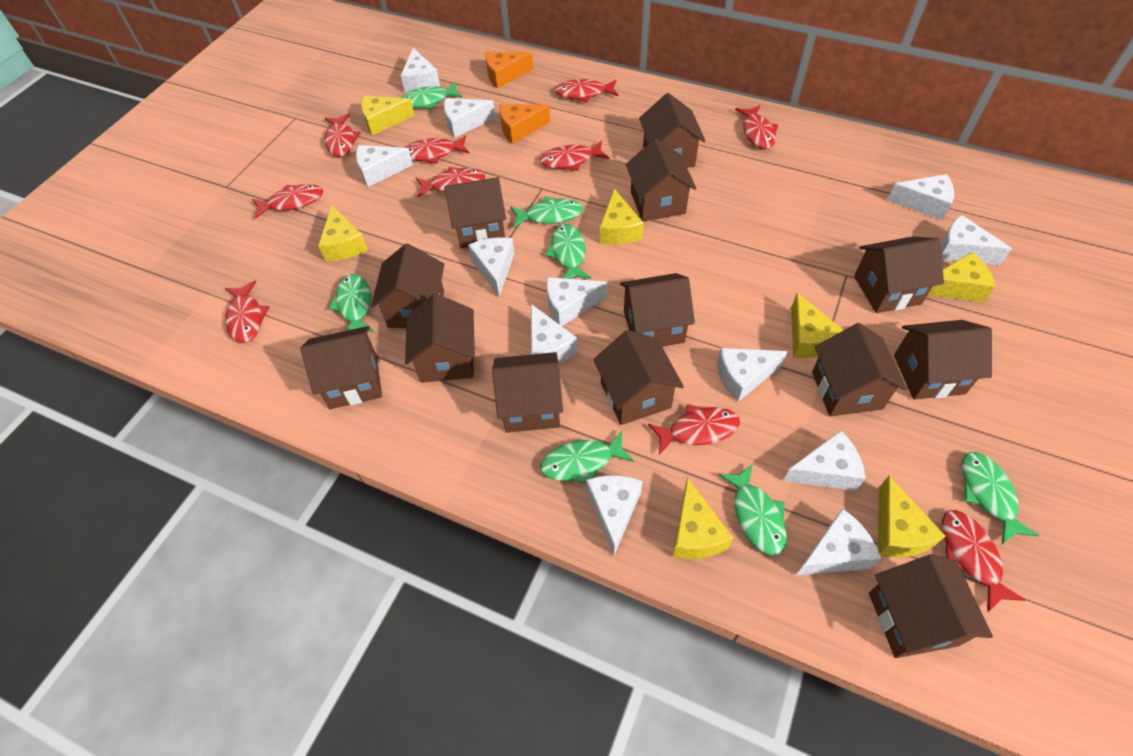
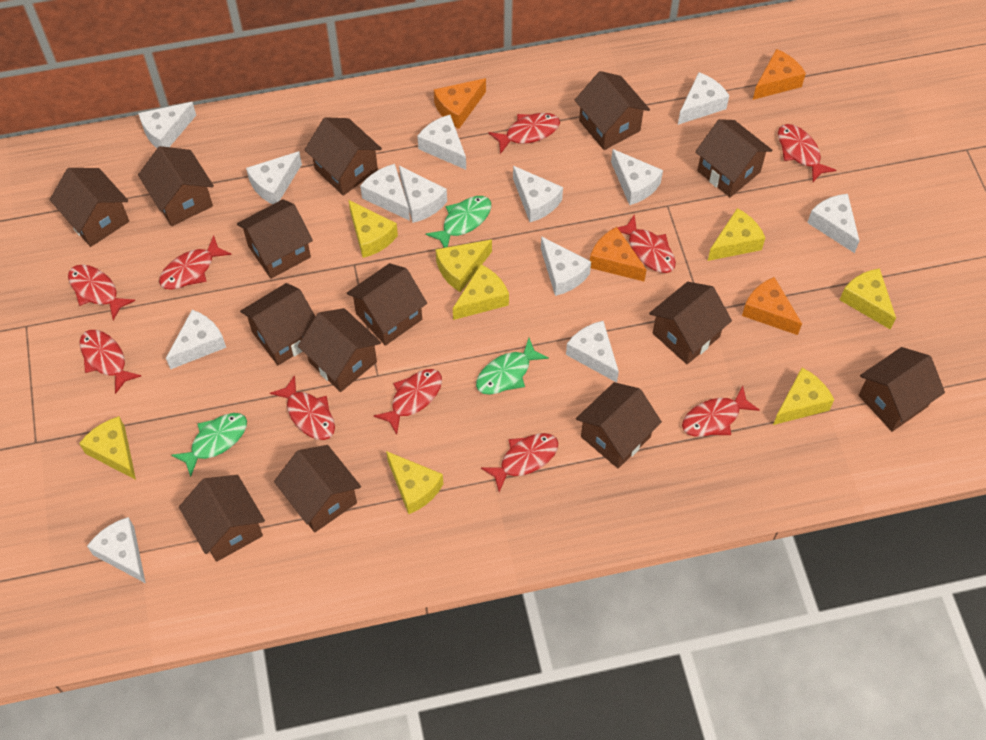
brown house: [300,326,382,409] [371,244,444,328] [405,293,475,383] [444,177,506,248] [492,352,563,433] [593,330,684,425] [620,273,695,347] [626,138,697,221] [639,93,705,168] [812,323,907,417] [854,236,944,313] [869,554,993,658] [894,320,992,400] = 13 -> [50,168,129,247] [138,146,214,226] [179,475,265,562] [237,199,313,279] [240,283,316,365] [274,445,361,532] [298,308,381,392] [305,117,382,196] [347,263,427,346] [575,71,650,150] [576,382,662,468] [649,282,732,364] [695,119,772,197] [859,347,945,432] = 14
green fish: [329,274,374,332] [400,82,463,109] [510,196,583,228] [540,431,634,483] [545,224,591,279] [718,464,787,556] [962,452,1040,544] = 7 -> [171,413,247,477] [426,196,491,248] [476,338,549,395] = 3
orange cheese: [485,52,533,89] [500,104,551,144] = 2 -> [434,78,486,129] [590,227,647,281] [742,277,802,335] [753,49,806,100] = 4
white cheese: [356,145,413,187] [401,48,440,92] [444,98,496,138] [468,237,514,297] [531,304,577,363] [546,277,608,326] [586,475,643,556] [717,348,788,402] [783,430,866,491] [795,508,882,576] [887,174,954,220] [941,215,1012,265] = 12 -> [87,517,146,583] [138,102,196,148] [166,310,226,369] [246,151,302,204] [360,164,410,221] [399,166,447,223] [417,115,466,170] [513,166,563,222] [541,236,591,296] [566,321,619,383] [611,149,663,205] [678,72,729,125] [807,194,860,253] = 13
yellow cheese: [318,205,368,261] [361,96,415,135] [600,189,644,245] [673,477,733,559] [791,293,843,358] [878,476,946,558] [928,252,996,302] = 7 -> [79,416,136,480] [348,200,398,258] [386,451,443,514] [436,239,492,292] [453,264,509,320] [708,208,765,261] [773,368,834,425] [840,268,896,330] = 8

